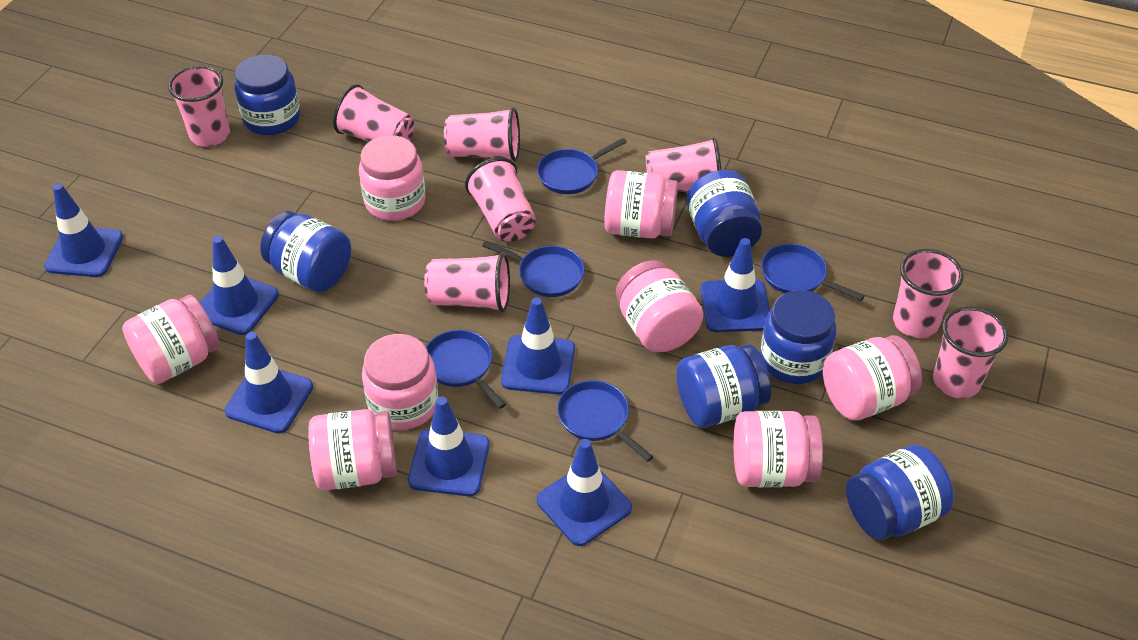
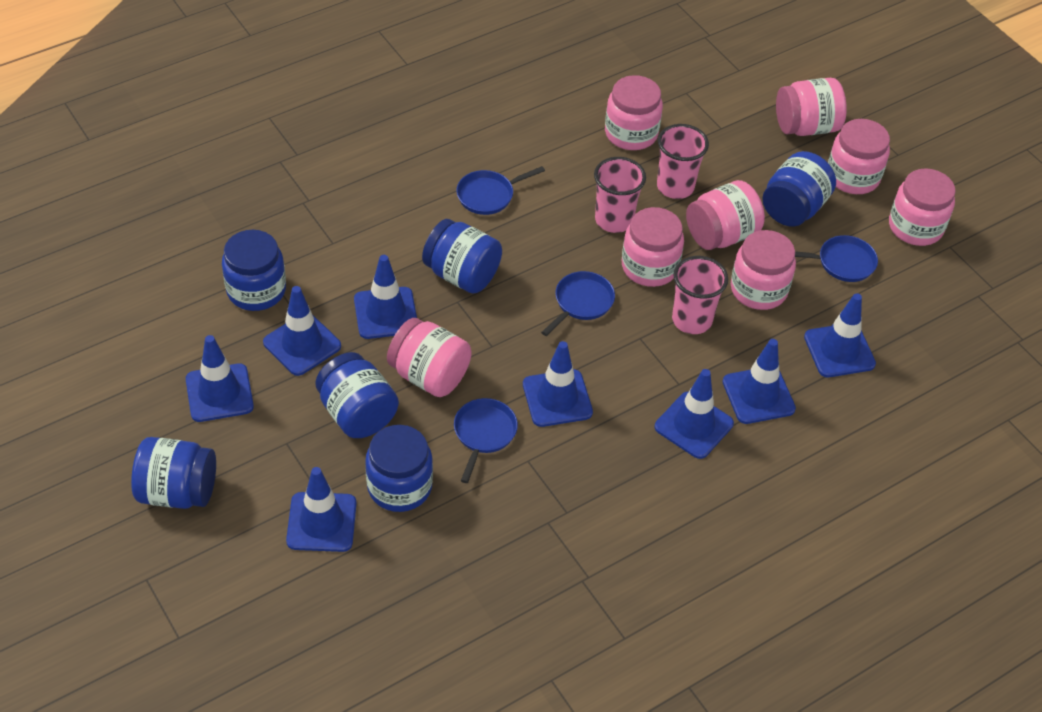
blue pan: [426,330,506,409] [482,241,585,297] [537,138,627,194] [557,380,653,462] [761,244,864,301] = 5 -> [454,398,518,483] [457,166,545,215] [541,271,615,336] [795,235,878,282] = 4
blue traffic cone: [44,184,123,277] [200,236,279,335] [225,332,313,433] [408,396,490,496] [501,297,575,395] [537,439,632,546] [701,238,770,332] = 7 -> [186,335,254,422] [263,286,341,376] [286,467,357,552] [354,255,417,339] [523,341,593,427] [655,369,734,459] [722,339,796,424] [804,293,876,377] = 8
pink cup: [168,66,230,147] [333,84,414,142] [424,252,510,313] [444,107,520,162] [465,157,536,241] [645,137,721,192] [893,249,964,338] [933,306,1009,399] = 8 -> [594,157,646,233] [657,124,709,199] [672,256,728,334] = 3

